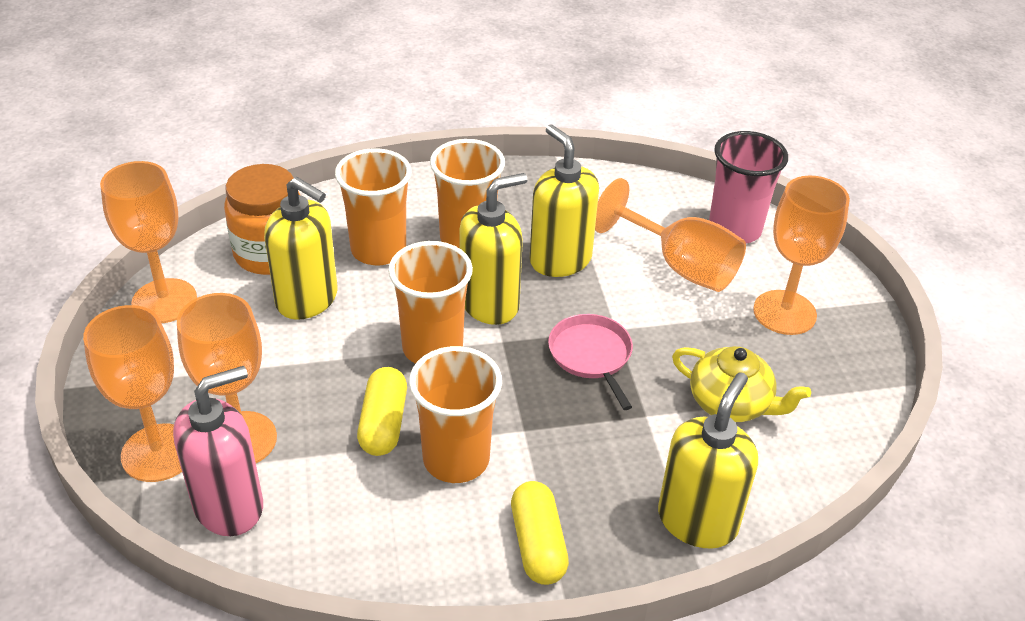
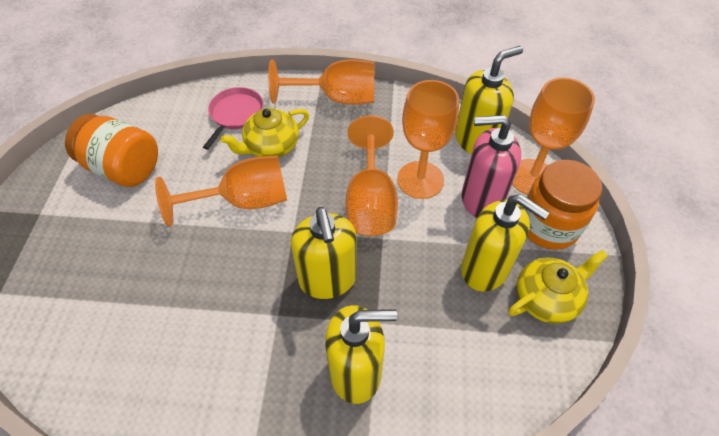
orange cup: [335,148,412,266] [388,241,473,364] [409,346,502,483] [430,139,505,248] = 4 -> none = 0
orange jar: [224,164,300,275] = 1 -> [65,114,158,187] [523,160,602,250] = 2
pink cup: [709,131,788,243] = 1 -> none = 0
yellow capsule: [357,367,407,456] [511,481,569,585] = 2 -> none = 0
yellow teapot: [672,346,811,422] = 1 -> [221,108,309,158] [509,250,608,324] = 2

